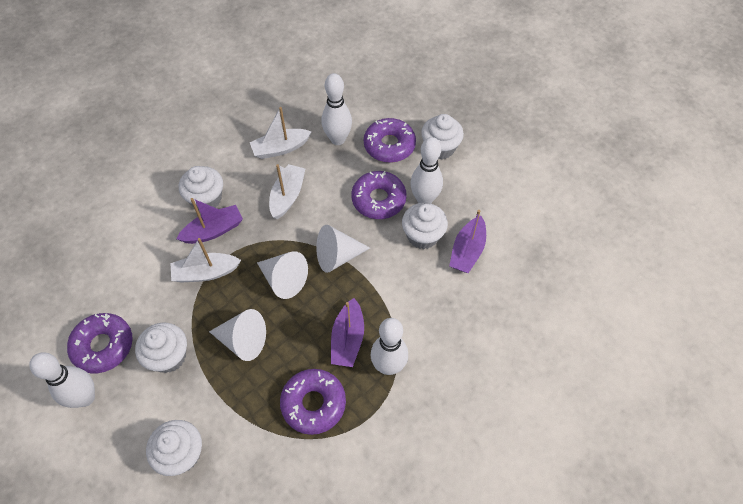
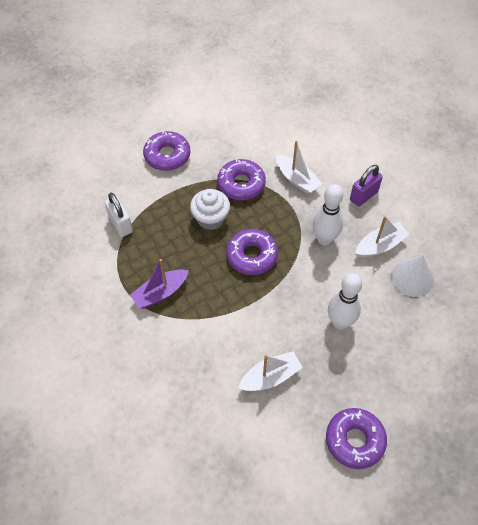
purple boat: [176,198,243,244] [331,298,364,367] [449,210,486,273] = 3 -> [130,259,189,309] = 1
purple padlock: none = 0 -> [350,165,383,207] = 1
white bowling pin: [29,352,95,408] [322,73,352,145] [371,318,408,375] [410,137,443,203] = 4 -> [313,184,343,245] [328,273,362,329] = 2
white cone: [209,309,266,361] [257,251,308,299] [316,225,370,273] = 3 -> [391,255,434,297] = 1
white cupcake: [135,323,187,373] [146,420,202,476] [179,166,223,210] [402,203,448,249] [421,114,464,159] = 5 -> [190,189,230,230] = 1
white padlock: none = 0 -> [105,193,133,237] = 1

